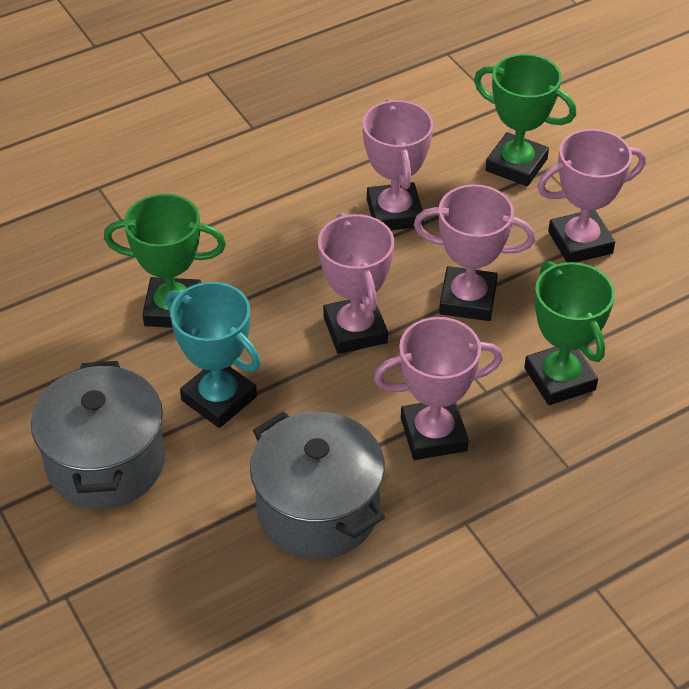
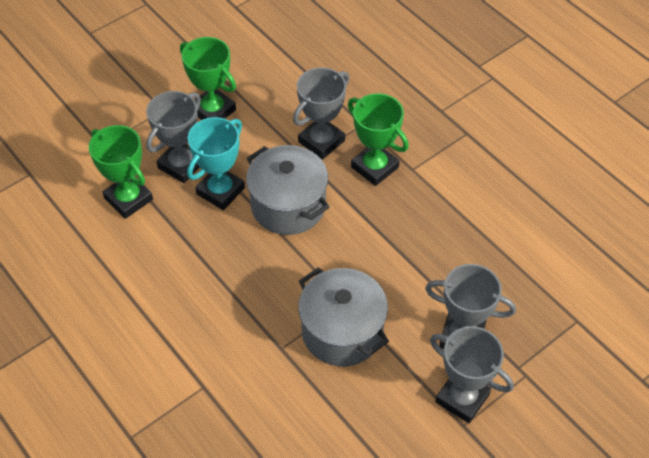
grey trophy: none = 0 -> [146,91,201,183] [293,68,349,159] [425,264,516,349] [430,326,514,423] = 4
pink trophy: [318,212,394,354] [362,99,433,230] [374,317,503,460] [414,184,535,321] [537,129,646,263] = 5 -> none = 0

